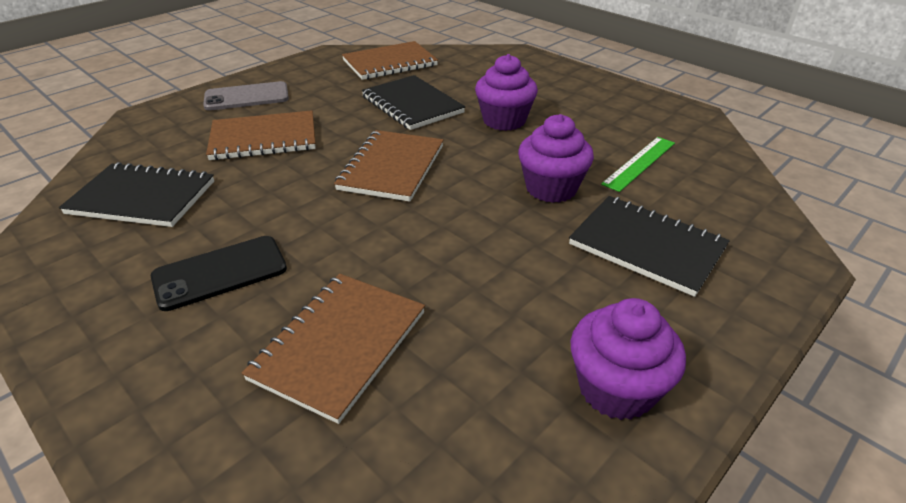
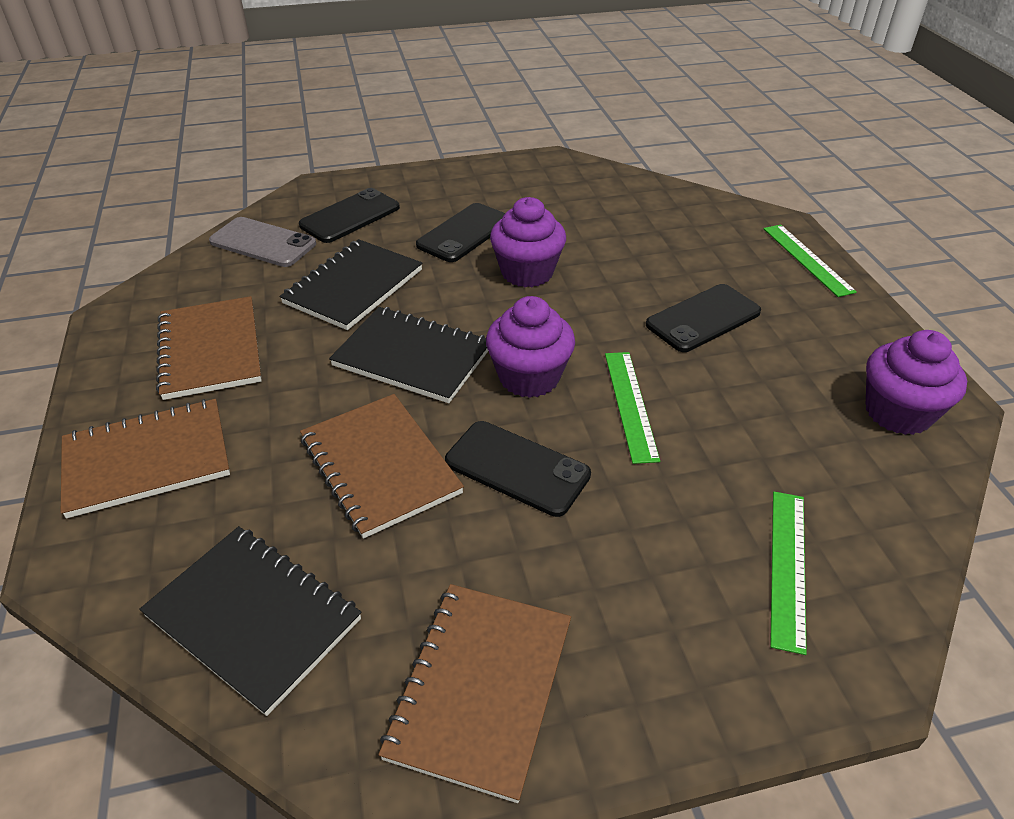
black phone: [151,236,287,311] = 1 -> [299,188,400,243] [416,203,505,262] [445,421,591,517] [646,284,761,352] = 4
green ruler: [601,137,675,192] = 1 -> [605,352,660,464] [763,225,857,297] [770,492,807,655] = 3

